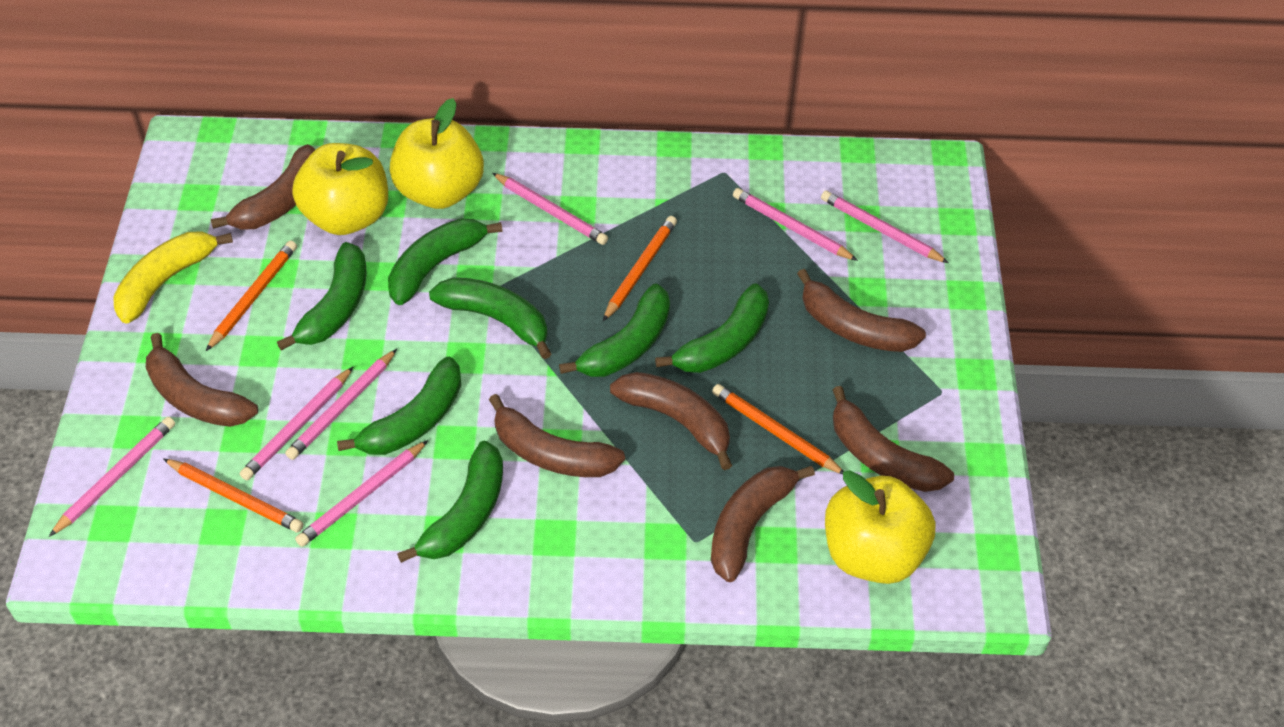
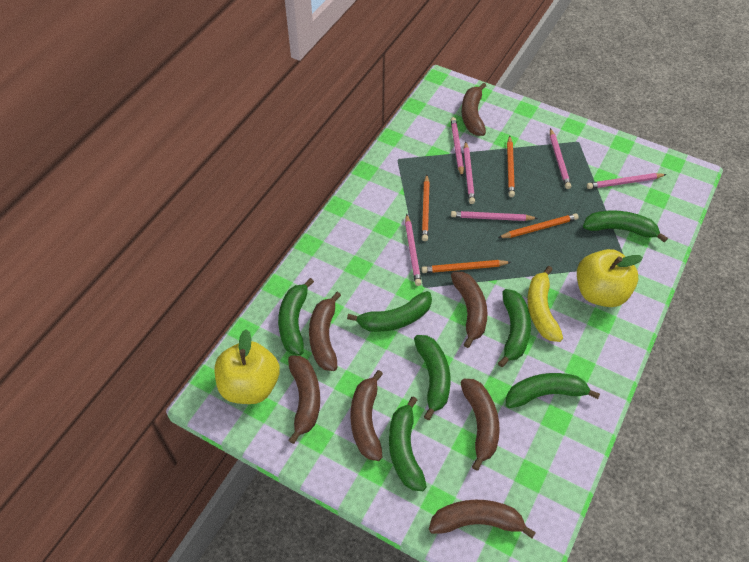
pink pencil: [49,417,175,537] [240,367,353,481] [285,349,397,460] [295,440,428,547] [492,173,608,245] [733,188,858,261] [821,190,949,263] = 7 -> [405,214,422,286] [450,117,464,177] [451,211,538,221] [463,141,475,204] [550,128,571,189] [587,173,667,189] = 6
yellow apple: [292,143,388,235] [390,98,484,209] [825,470,936,584] = 3 -> [215,329,280,404] [577,249,643,307] = 2

